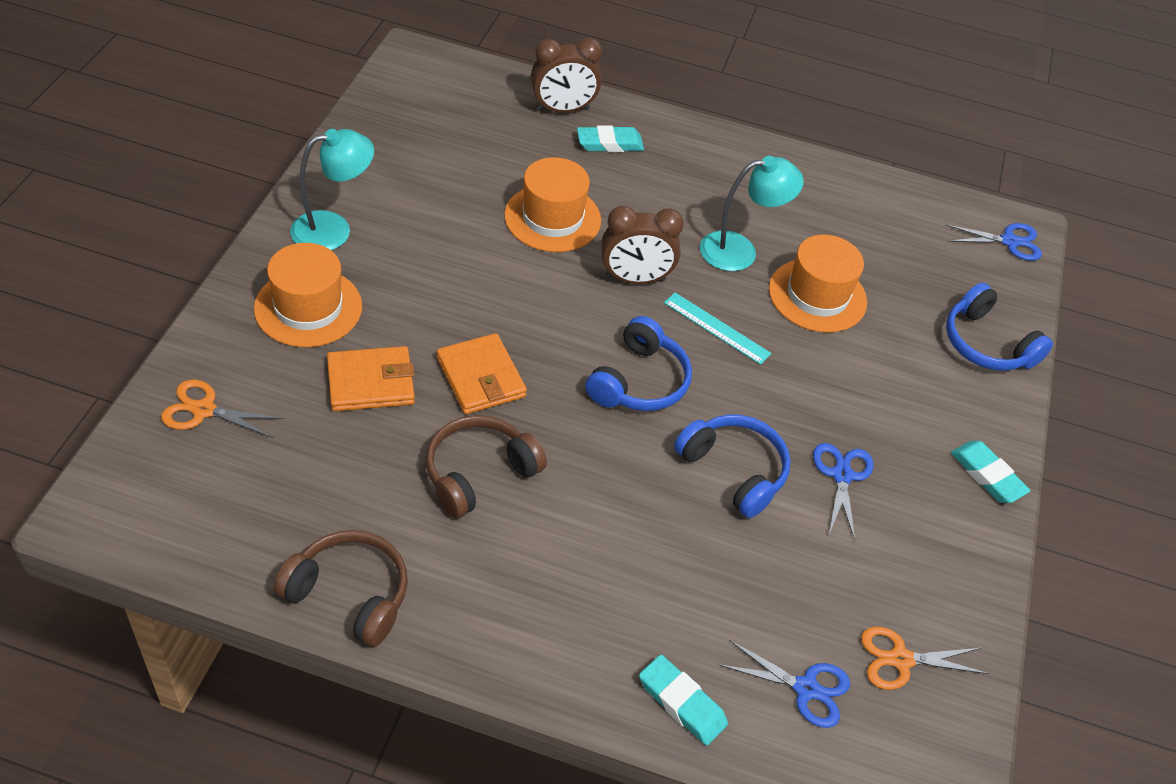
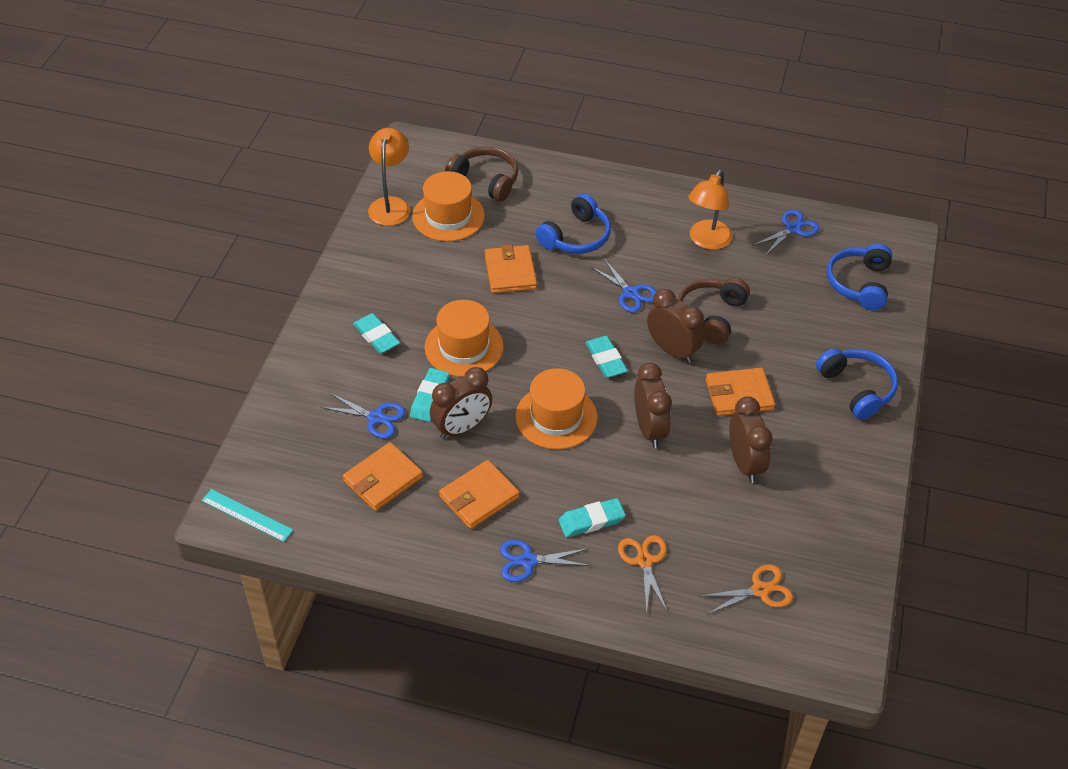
blue scissors: [719,640,850,728] [813,443,873,540] [946,223,1042,261] = 3 -> [321,393,406,439] [500,540,591,582] [591,259,657,313] [753,210,819,256] = 4
brown clock: [531,38,602,113] [601,206,684,284] = 2 -> [430,367,492,439] [634,363,672,448] [647,289,705,363] [729,396,773,483] = 4
orange lamp: none = 0 -> [368,128,410,226] [688,170,732,250] = 2
orange wallet: [327,346,415,411] [437,333,527,414] = 2 -> [343,442,423,511] [439,460,520,529] [485,244,537,293] [706,368,775,416] = 4
turquoise eraser: [577,126,644,152] [639,655,728,746] [951,441,1030,503] = 3 -> [353,313,400,354] [410,368,450,422] [558,498,626,537] [585,336,628,378] = 4
turquoise lamp: [290,129,374,250] [700,156,804,271] = 2 -> none = 0

